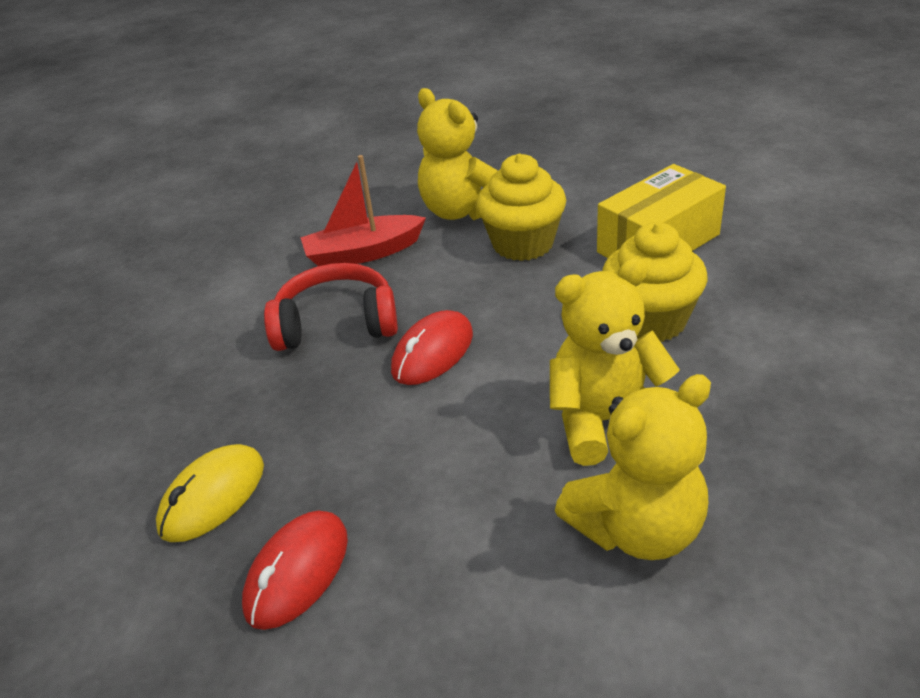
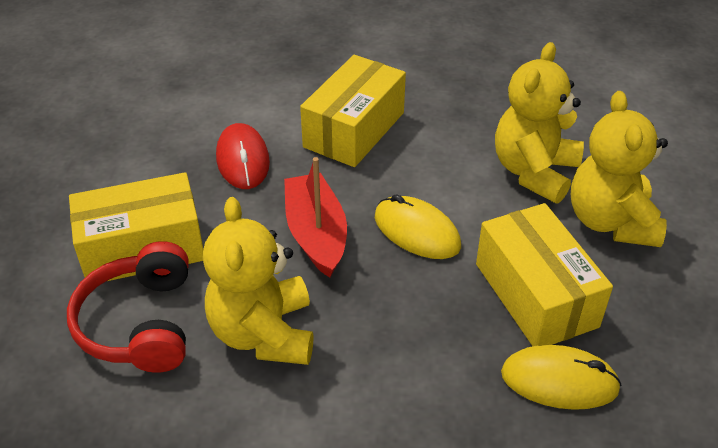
red mouse: [242,510,348,630] [391,310,473,385] = 2 -> [216,123,270,189] = 1
yellow box: [597,164,726,258] = 1 -> [69,172,203,281] [300,55,406,167] [476,203,613,346] = 3
yellow cupcake: [477,154,566,261] [602,222,708,342] = 2 -> none = 0
yellow mouse: [156,444,264,542] = 1 -> [375,194,461,259] [501,345,622,410] = 2

